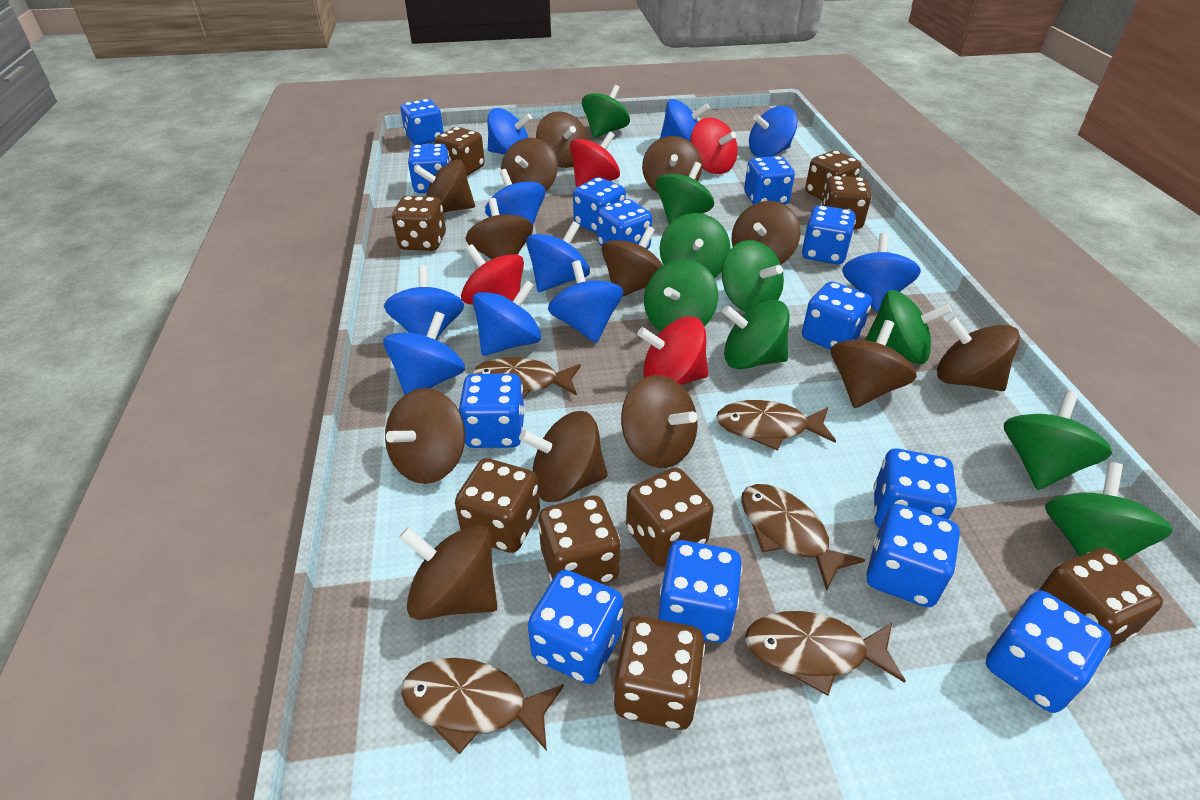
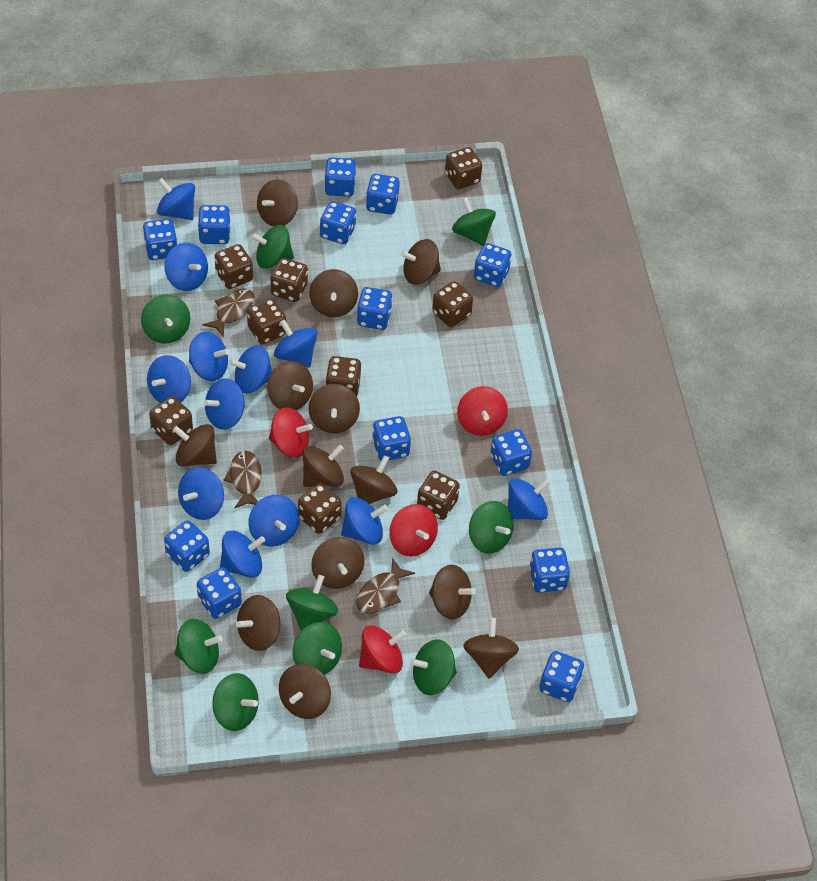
blue spinning top: [383,312,465,395] [384,265,464,339] [473,280,542,356] [485,169,545,225] [487,108,532,154] [526,221,590,292] [548,260,623,343] [660,99,710,141] [749,106,797,157] [842,233,921,312] = 10 -> [147,355,191,403] [157,178,195,220] [165,243,208,291] [178,467,224,520] [189,332,229,381] [204,378,245,430] [220,531,265,578] [229,345,272,394] [248,495,299,547] [274,319,318,367] [341,497,388,545] [508,478,550,520] = 12
brown fish: [401,658,564,754] [472,357,581,398] [716,400,836,451] [741,484,865,591] [745,611,906,696] = 5 -> [202,288,255,337] [223,451,262,509] [356,557,415,614] = 3

